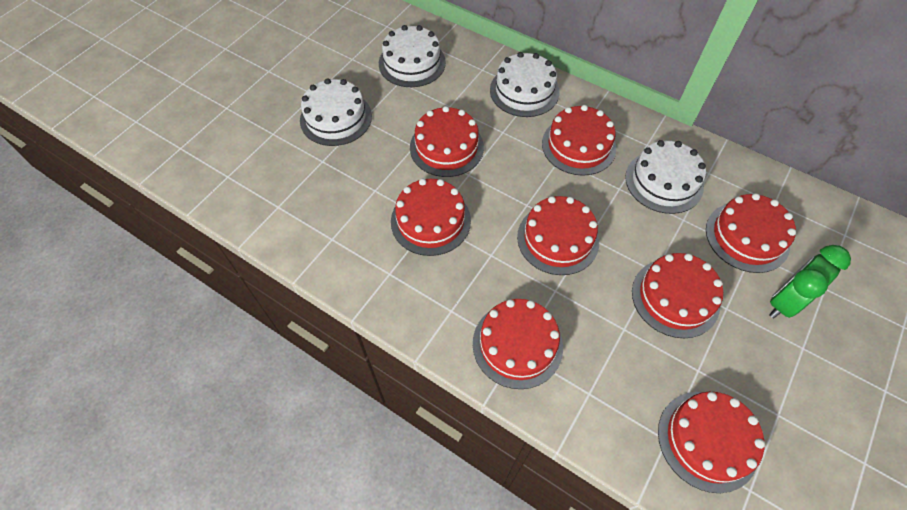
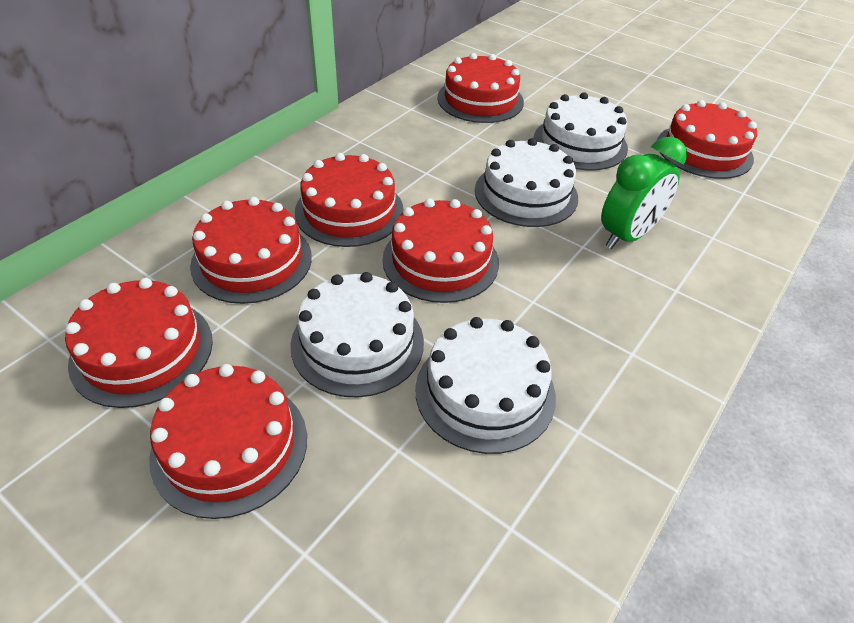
red cake: [391,178,471,256] [410,106,484,177] [473,299,563,389] [517,196,599,275] [542,105,616,176] [632,253,723,338] [658,392,765,493] [706,193,796,273] = 8 -> [65,278,213,408] [149,364,307,519] [190,197,312,304] [295,153,404,247] [382,198,499,303] [437,53,524,123] [657,100,757,179] = 7

